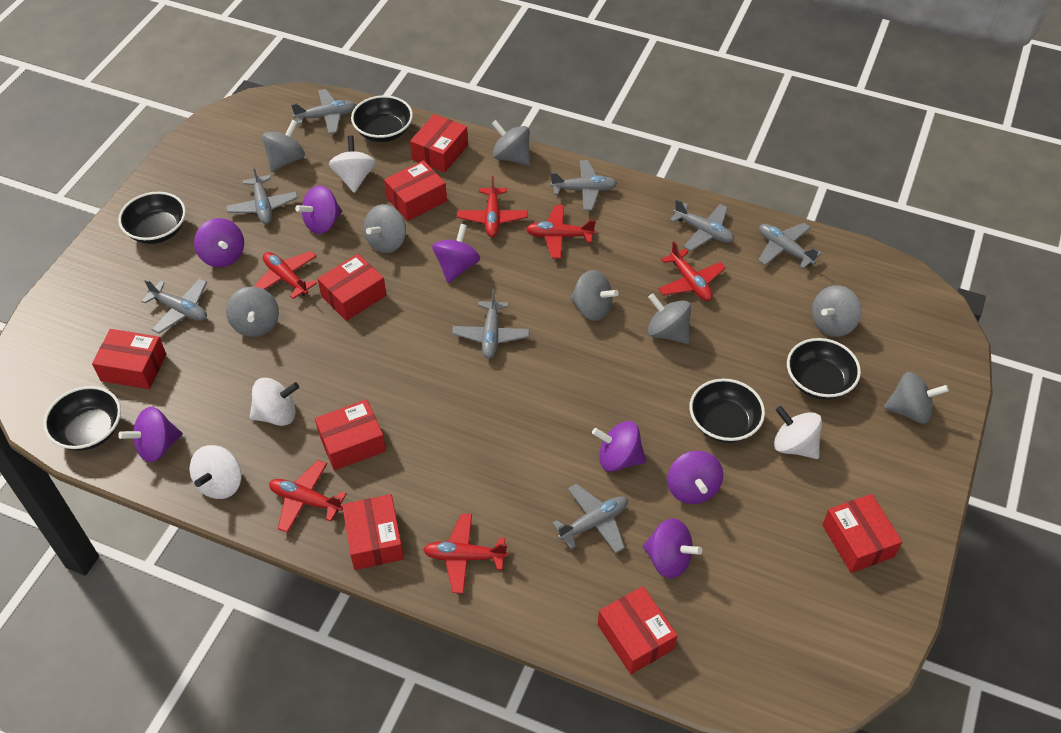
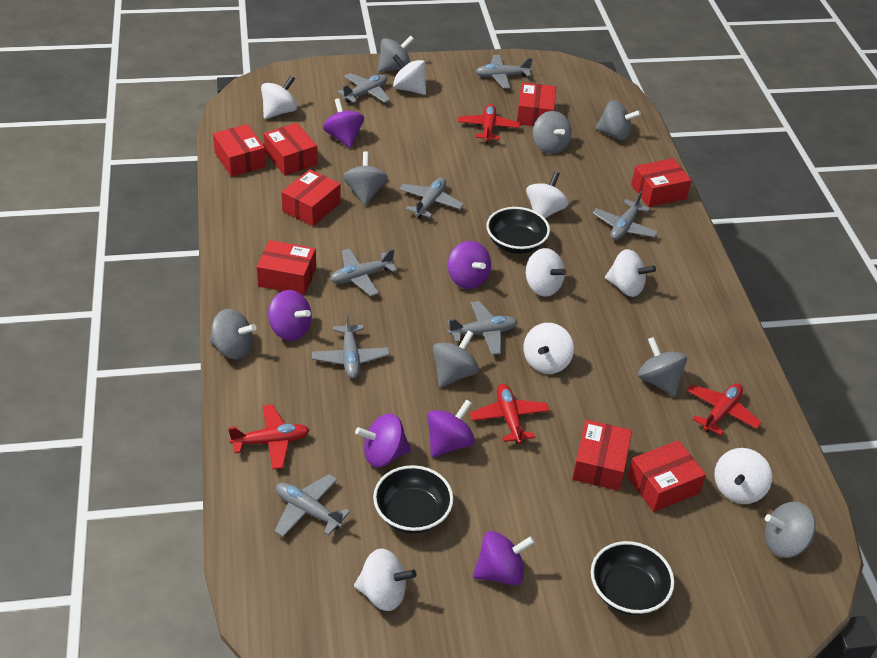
black bowl: [43,386,121,451] [118,192,186,244] [351,95,413,142] [689,379,765,443] [787,338,861,400] = 5 -> [373,465,454,533] [486,207,550,254] [591,541,675,615] = 3
purple spinning top: [118,407,183,462] [194,218,244,267] [295,186,342,234] [432,224,480,283] [592,421,646,472] [643,518,702,579] [667,451,723,504] = 7 -> [268,290,312,341] [323,98,364,148] [355,413,411,467] [427,399,475,457] [448,241,491,289] [473,531,535,585] = 6
red plane: [253,251,317,299] [269,460,347,533] [423,513,508,594] [457,176,528,237] [526,205,596,259] [658,241,726,301] = 6 -> [228,404,309,470] [458,104,520,143] [470,384,550,444] [687,383,762,435] = 4
white spinning top: [190,445,242,499] [250,378,299,426] [329,136,376,193] [774,406,822,459] = 4 -> [261,76,297,119] [354,549,416,611] [392,54,426,95] [524,323,574,374] [525,248,567,297] [526,171,569,218] [605,249,656,297] [714,448,772,504] = 8

